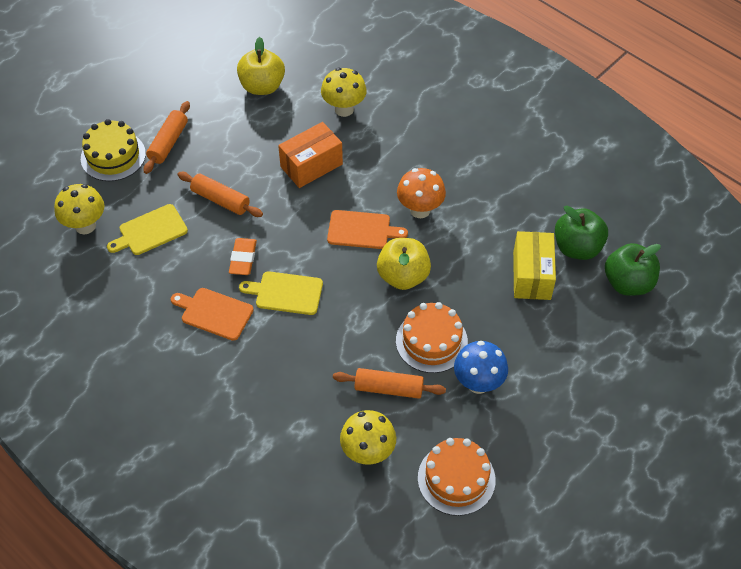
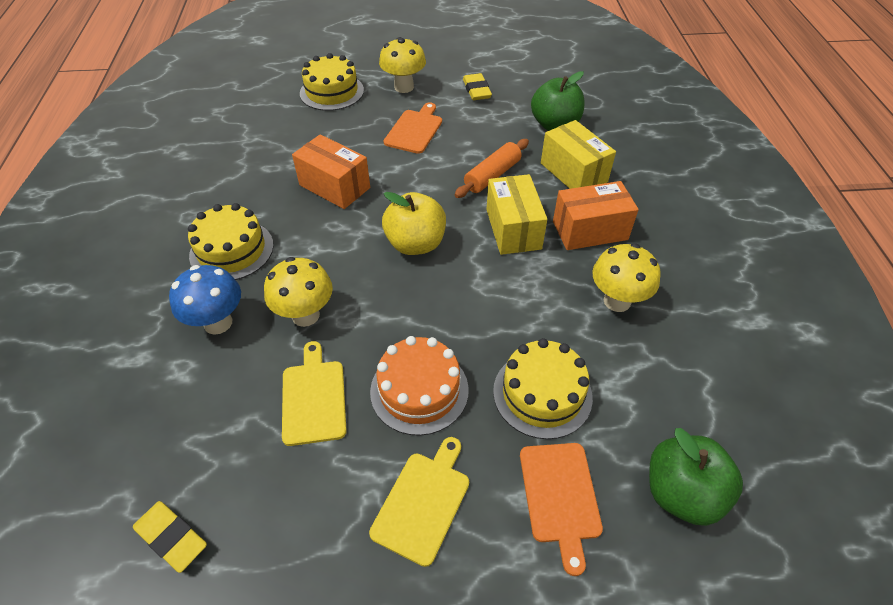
orange box: [278,122,343,188] = 1 -> [292,134,370,209] [553,181,639,250] = 2
orange cake: [396,302,468,373] [418,438,495,516] = 2 -> [370,336,469,436] = 1
orange eraser: [229,238,257,275] = 1 -> none = 0
orange mushroom: [397,168,446,218] = 1 -> none = 0
orange rolling pin: [144,101,190,174] [177,172,263,217] [333,368,446,399] = 3 -> [454,139,529,198] = 1
yellow apple: [237,37,285,95] [377,238,431,290] = 2 -> [382,192,446,255] = 1
yellow box: [513,231,556,300] = 1 -> [486,174,547,255] [541,120,616,189] = 2
yellow cake: [81,119,146,181] = 1 -> [188,203,274,280] [300,53,364,111] [493,338,593,439] = 3
yellow eraser: none = 0 -> [133,501,207,573] [463,73,492,100] = 2

